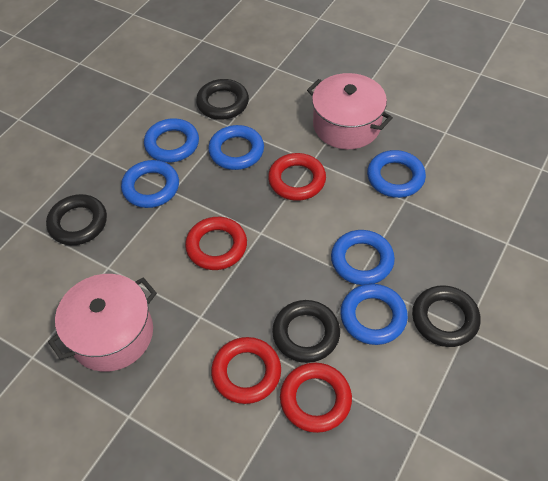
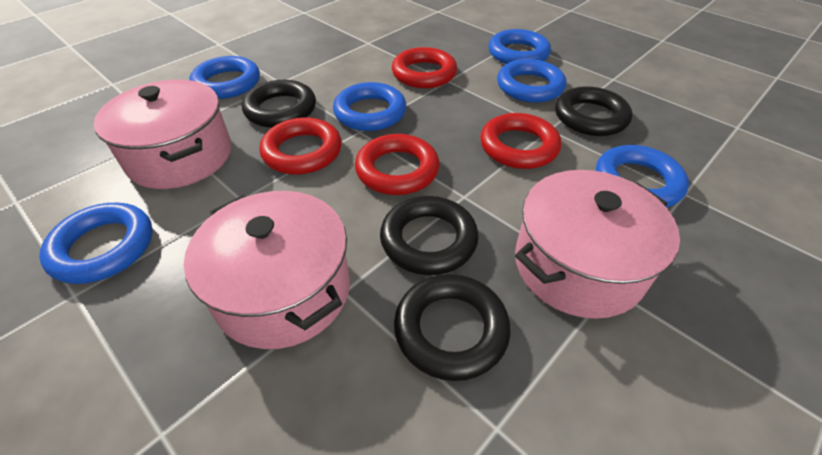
pink pot: [48,274,157,372] [307,73,393,149] = 2 -> [94,80,231,189] [184,191,350,349] [515,170,680,319] = 3

